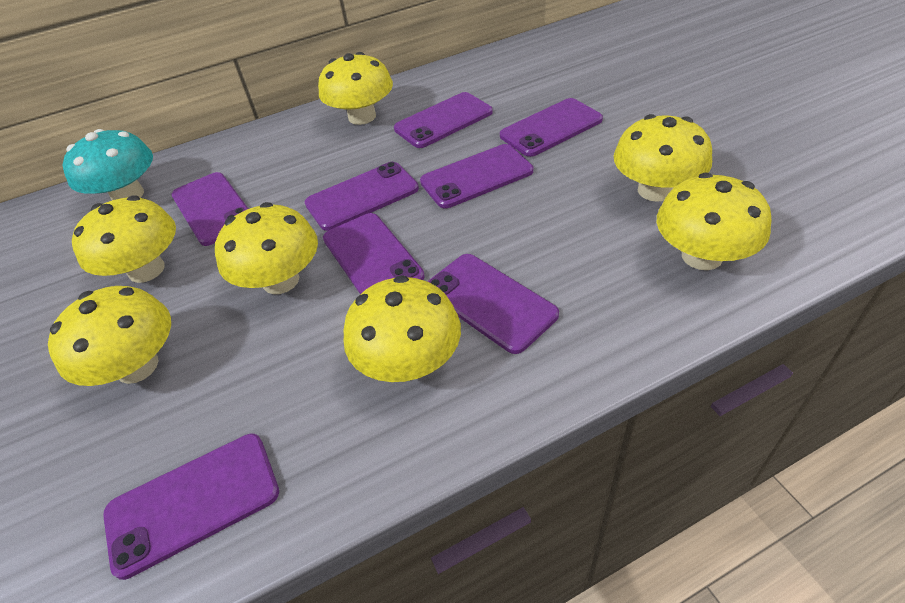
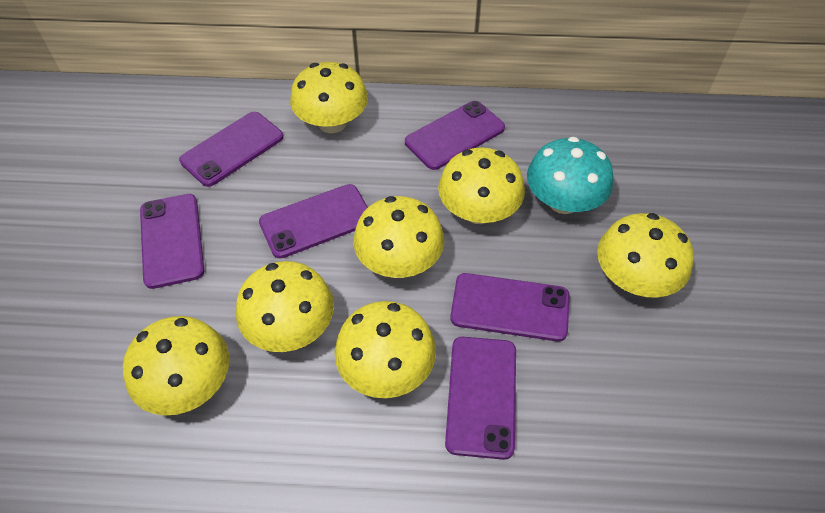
purple phone: [103,434,279,580] [171,172,248,246] [305,162,419,231] [323,213,425,294] [394,92,493,148] [420,144,533,208] [427,254,559,354] [500,98,603,157] = 8 -> [140,194,205,289] [179,112,284,187] [259,184,368,259] [405,101,505,170] [445,337,516,460] [450,273,570,342] = 6

